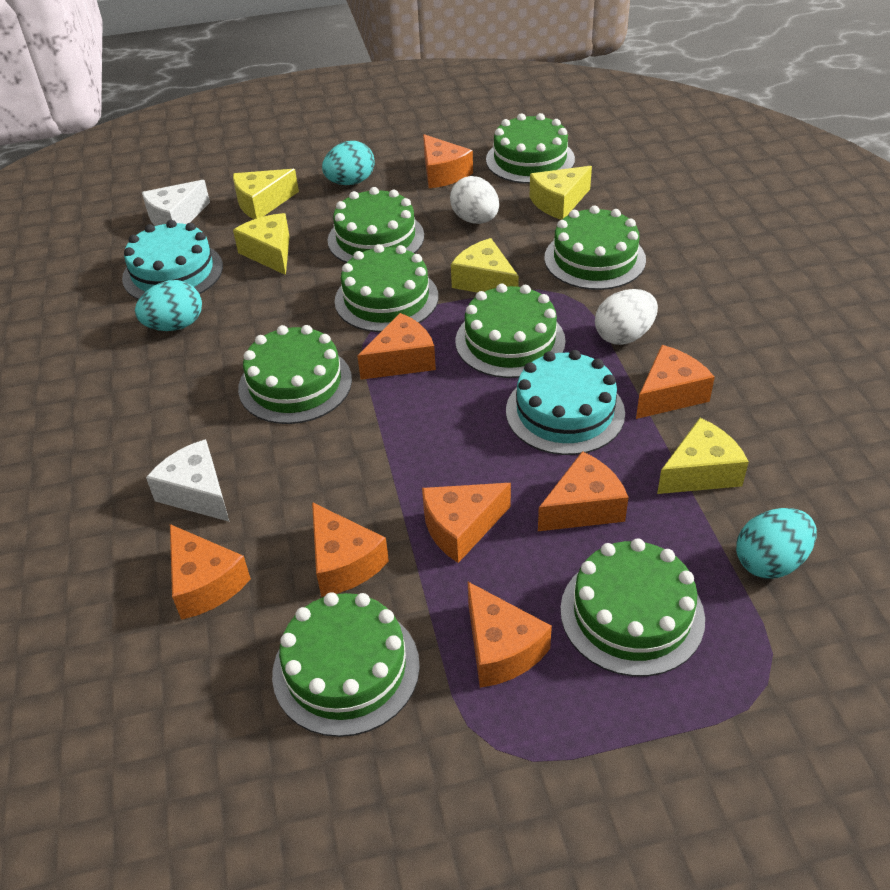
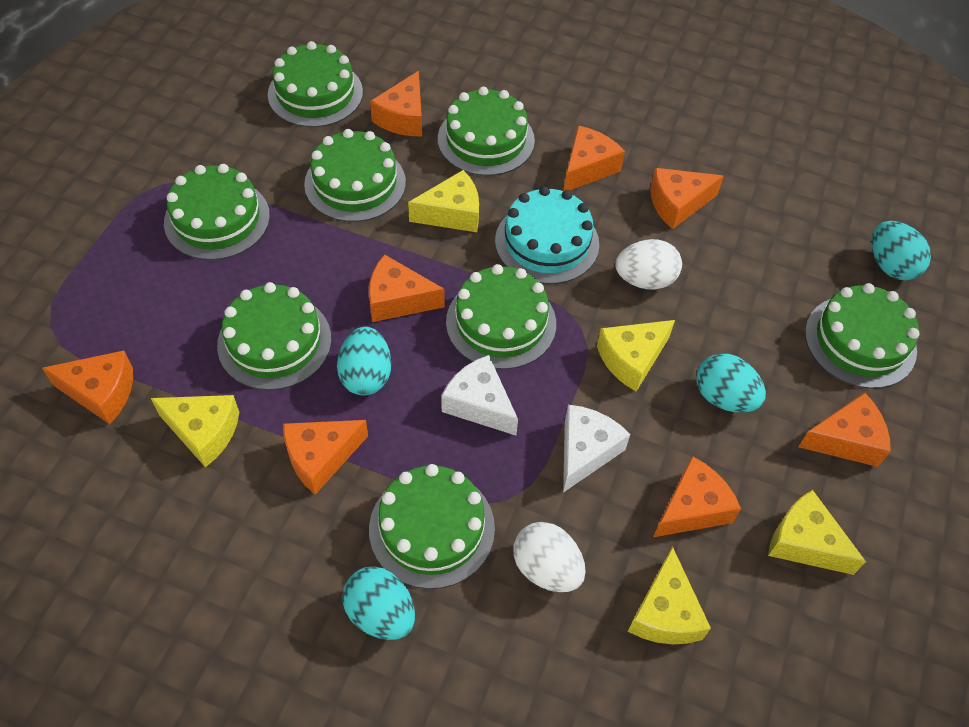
turquoise cake: [122,220,223,300] [506,350,625,455] = 2 -> [495,186,599,284] = 1
turquoise egg: [135,280,202,331] [322,141,375,185] [736,508,817,579] = 3 -> [337,327,391,395] [342,566,415,640] [696,353,766,413] [872,221,931,280] = 4

